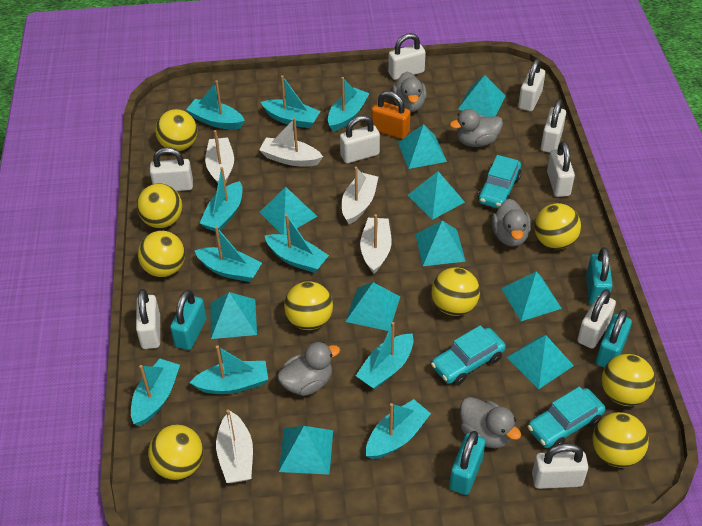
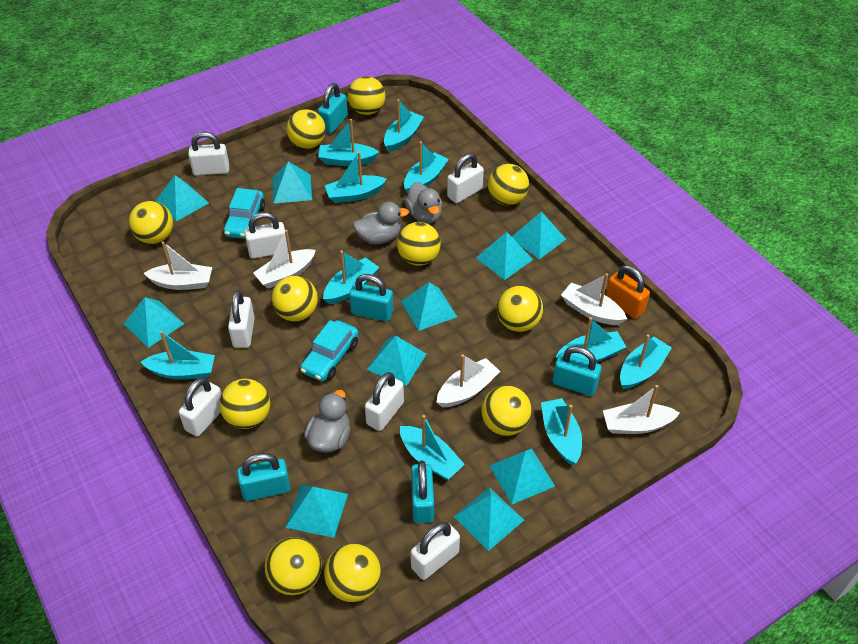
grey duck: [277,342,340,396] [392,72,427,112] [450,109,503,147] [460,397,521,448] [492,199,531,247] = 5 -> [304,390,351,453] [353,202,409,245] [405,182,442,224] = 3
turquoise car: [431,325,506,385] [478,155,521,208] [528,386,605,448] = 3 -> [224,188,265,239] [300,320,358,381] = 2
turquoise padlock: [170,290,207,350] [449,431,486,495] [586,247,613,306] [596,309,632,367] = 4 -> [237,453,290,501] [318,83,348,134] [349,274,393,321] [411,461,434,523] [553,346,602,396] = 5
white padlock: [136,289,160,349] [150,147,193,191] [340,115,380,163] [388,33,426,80] [518,59,545,111] [532,443,588,489] [541,99,566,153] [547,141,575,197] [577,289,616,349] = 9 -> [179,377,222,437] [188,132,229,176] [228,290,255,348] [245,212,288,259] [365,372,404,431] [411,522,460,580] [447,153,484,203] = 7
yellow ball: [137,183,182,228] [138,231,185,277] [148,425,203,480] [155,109,197,151] [284,281,333,330] [432,267,480,316] [534,203,581,249] [593,412,649,468] [602,354,655,406] = 9 -> [129,201,173,244] [219,379,270,429] [265,537,322,595] [272,276,318,322] [287,109,326,149] [324,543,381,602] [348,76,385,115] [397,222,441,266] [481,385,532,436] [488,164,529,205] [497,286,543,332] = 11

